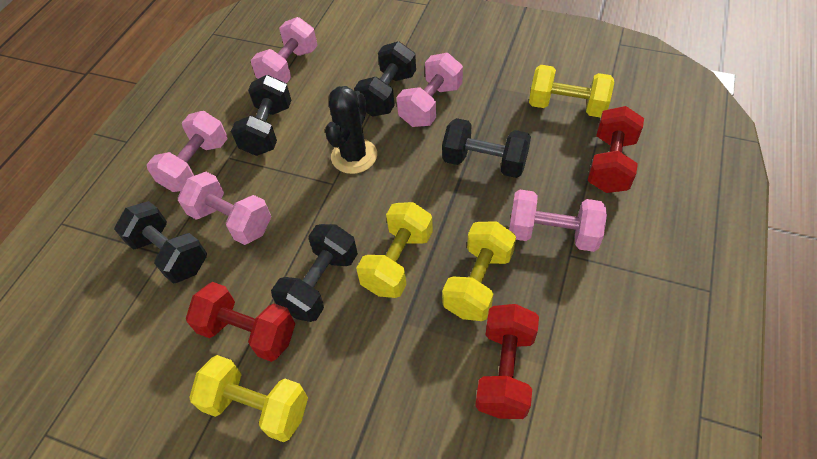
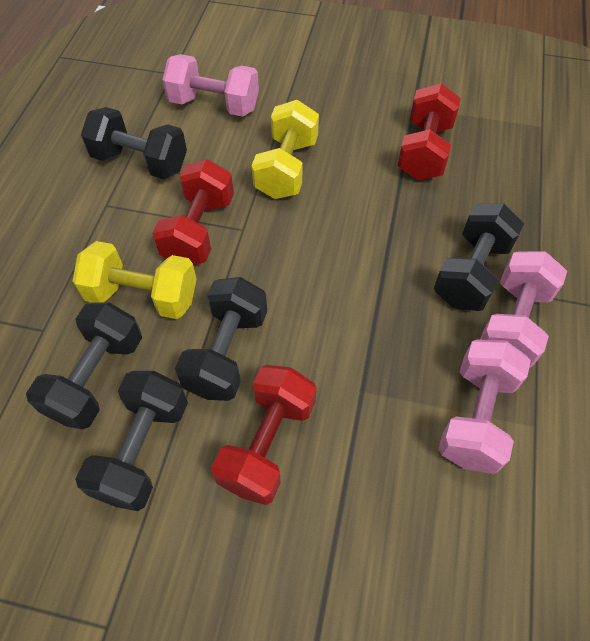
black cactus: [325,86,377,174] = 1 -> none = 0
pink dumbbell: [147,111,227,192] [178,172,271,245] [251,17,318,84] [396,53,463,127] [509,190,607,252] = 5 -> [163,54,259,117] [438,339,531,474] [480,251,567,368] = 3
yellow dumbbell: [189,355,308,442] [356,202,433,298] [442,221,516,321] [529,65,614,118] = 4 -> [73,241,197,319] [252,100,319,199] = 2

